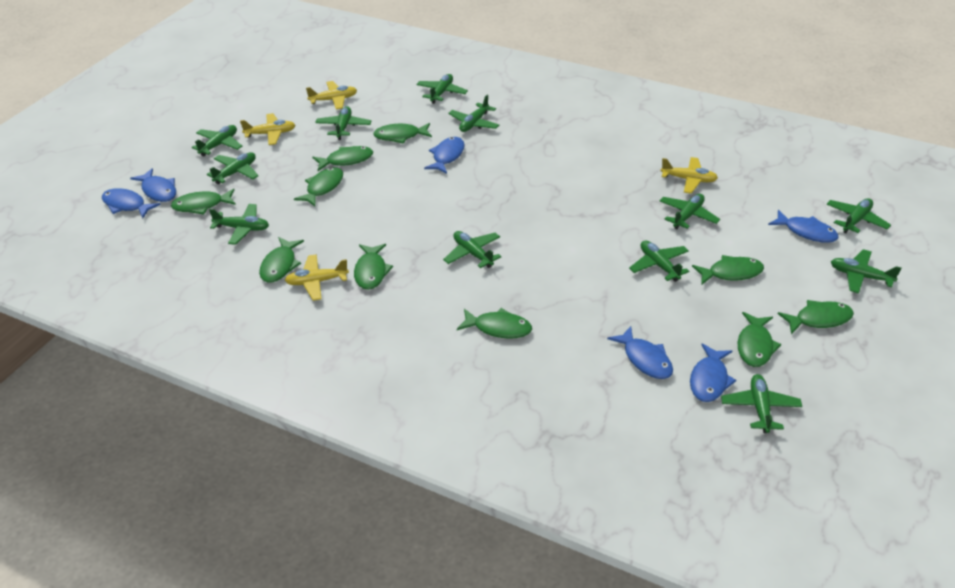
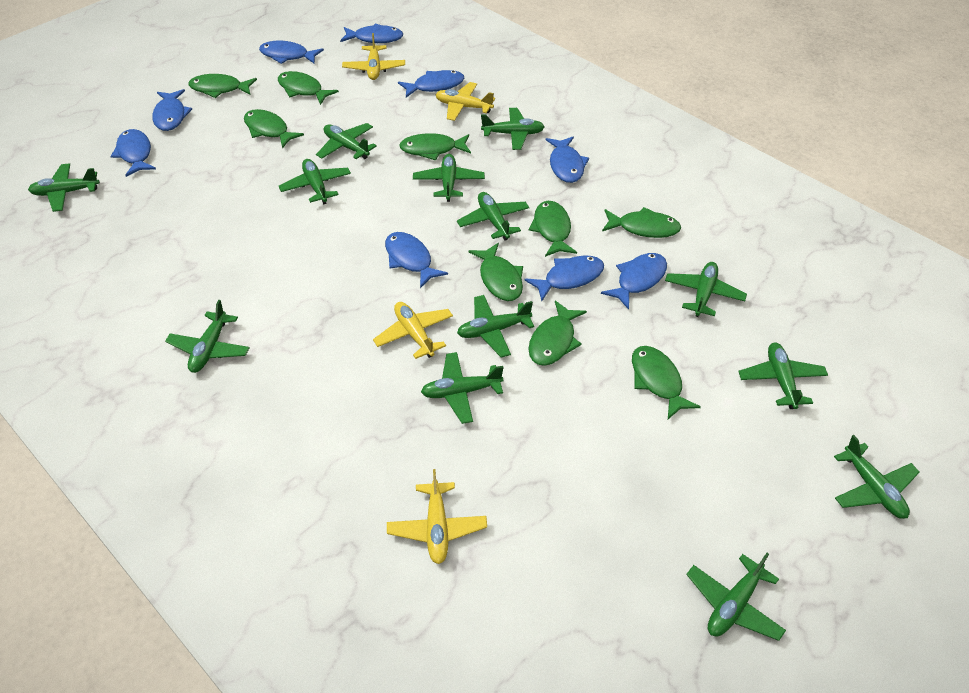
blue fish: [102,188,161,218] [130,168,176,202] [424,137,465,174] [607,326,673,379] [690,343,736,402] [768,210,839,243] = 6 -> [110,129,156,177] [152,89,192,131] [259,41,324,64] [340,24,403,43] [385,232,448,288] [398,70,464,98] [525,256,604,301] [546,136,589,183] [601,253,667,310] = 9
green fish: [171,189,236,215] [259,237,304,283] [294,167,343,206] [313,146,373,171] [354,244,393,290] [373,123,432,144] [457,308,532,339] [692,255,764,284] [738,312,782,367] [778,300,854,334] = 10 -> [189,74,257,98] [244,109,304,148] [278,71,339,105] [399,133,471,160] [468,243,523,301] [528,201,577,257] [529,301,587,366] [602,207,681,238] [632,346,701,419] = 9
green plane: [192,125,242,157] [207,152,259,184] [209,204,269,245] [315,106,371,140] [416,74,468,104] [443,231,501,268] [448,94,499,132] [629,240,689,282] [660,194,720,229] [721,374,802,433] [826,198,891,233] [831,249,902,293] = 12 -> [28,163,100,212] [165,300,250,373] [279,159,351,204] [316,123,377,159] [413,154,485,202] [421,352,503,424] [457,192,529,241] [457,295,534,357] [481,108,545,150] [665,262,747,317] [686,553,786,641] [738,343,828,409] [834,435,920,519] = 13

